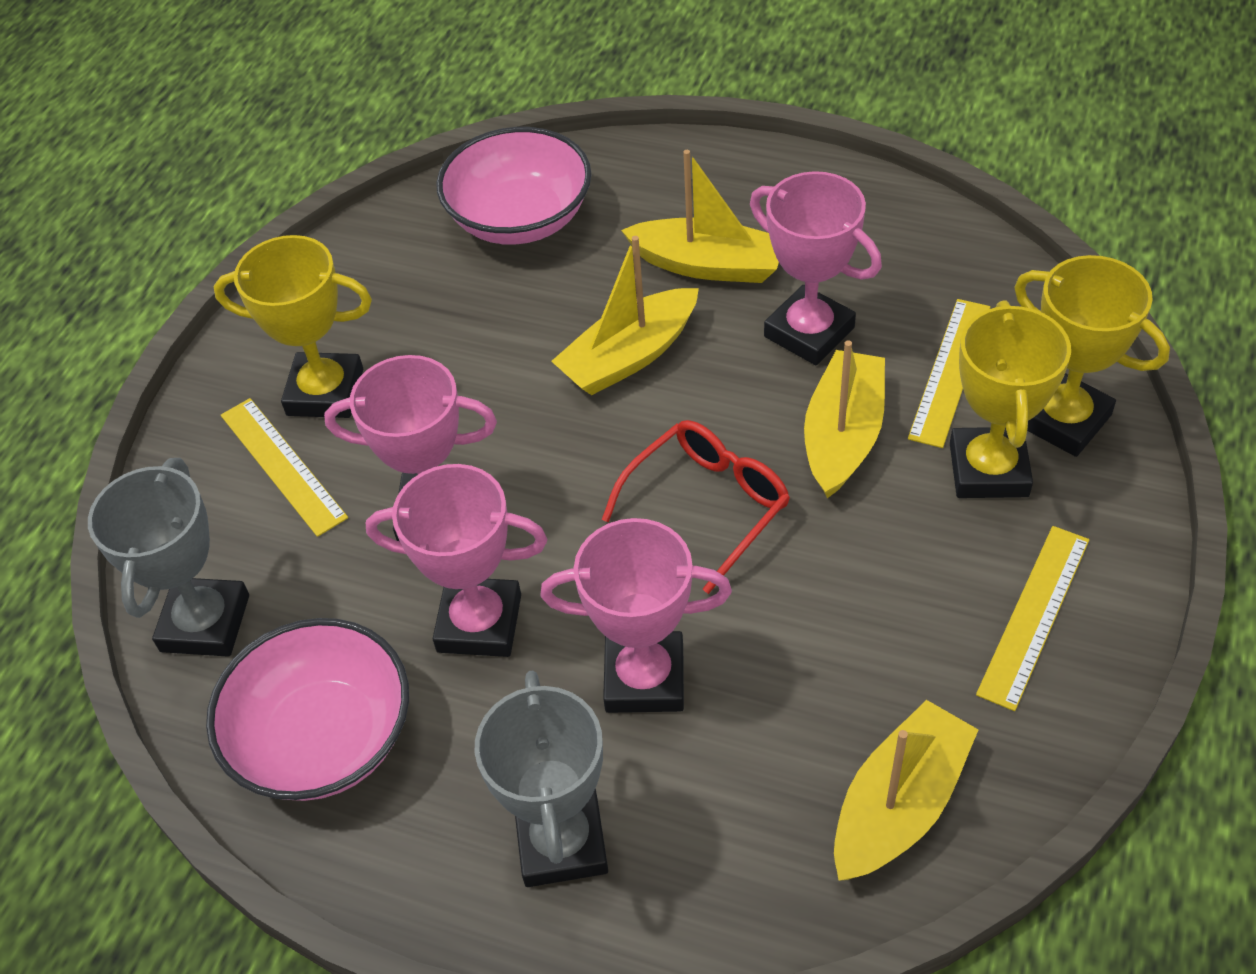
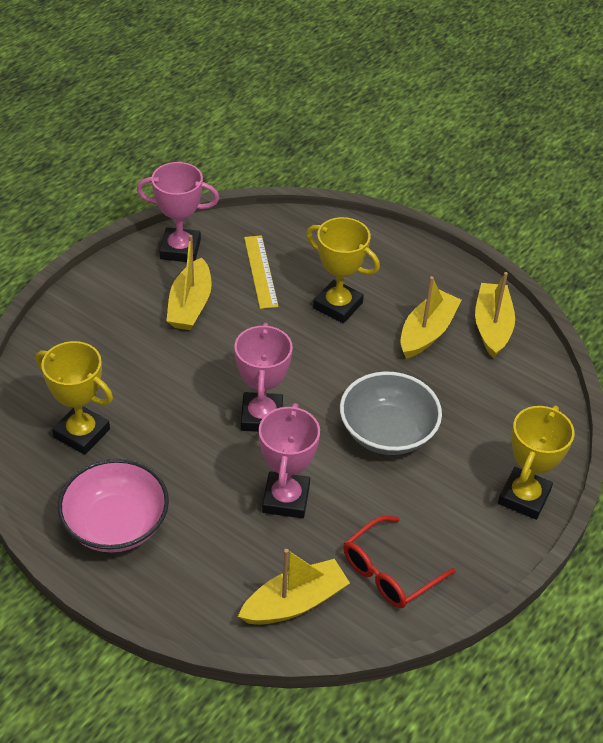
grey bowl: none = 0 -> [340,371,442,455] = 1
grey trophy: [88,458,249,657] [475,670,608,887] = 2 -> none = 0
pink bowl: [206,618,409,801] [436,127,591,245] = 2 -> [58,459,169,553] = 1
pink trophy: [324,355,497,541] [366,464,547,657] [540,518,732,713] [750,171,882,365] = 4 -> [137,162,219,262] [234,323,293,432] [259,403,320,518] = 3
yellow ruler: [221,398,348,537] [908,299,990,448] [976,526,1089,711] = 3 -> [244,235,279,309] = 1

